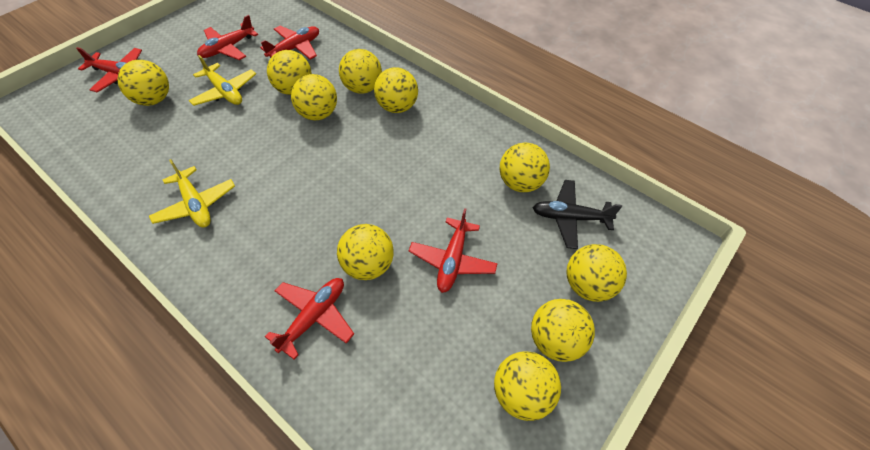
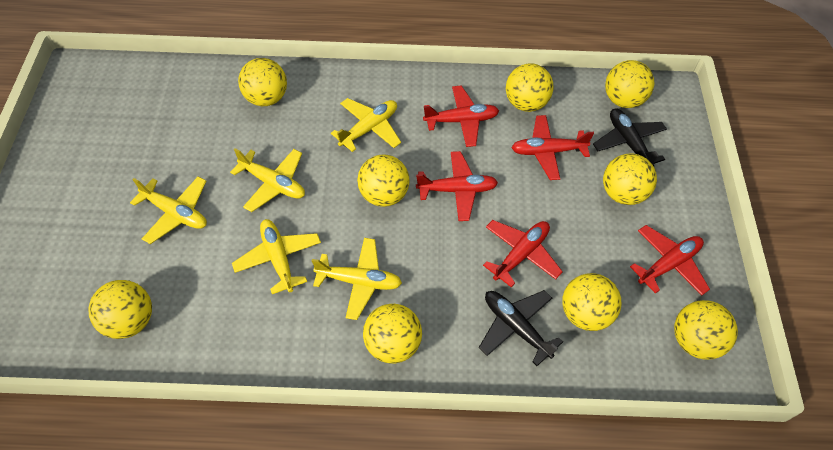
black plane: [533,180,622,249] = 1 -> [479,290,563,366] [593,108,667,166] = 2
yellow ball: [117,60,169,106] [267,50,312,95] [291,74,337,120] [337,224,394,280] [339,49,382,94] [374,67,418,113] [494,352,561,421] [500,142,550,192] [531,299,595,362] [566,244,627,302] = 10 -> [88,280,152,339] [238,58,287,106] [357,155,409,207] [363,304,422,364] [506,63,554,112] [562,273,621,331] [603,153,657,205] [605,60,655,108] [674,300,738,360] = 9
yellow plane: [149,159,235,227] [189,55,256,106] = 2 -> [130,177,207,244] [230,148,305,212] [232,219,321,294] [312,238,402,320] [331,98,401,152] = 5

